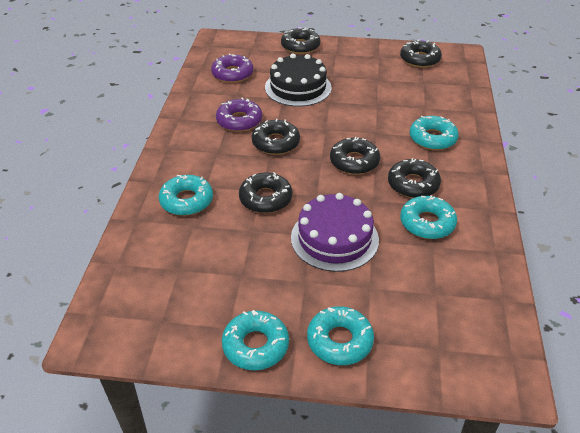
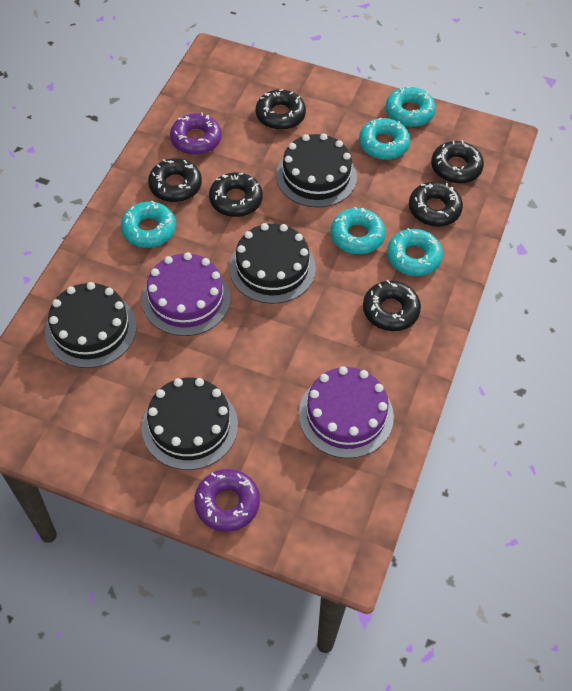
black cake: [265,54,332,107] = 1 -> [45,282,137,368] [142,378,238,470] [229,223,316,304] [276,133,357,208] = 4
purple cake: [291,193,379,272] = 1 -> [142,252,231,336] [299,366,394,458] = 2

